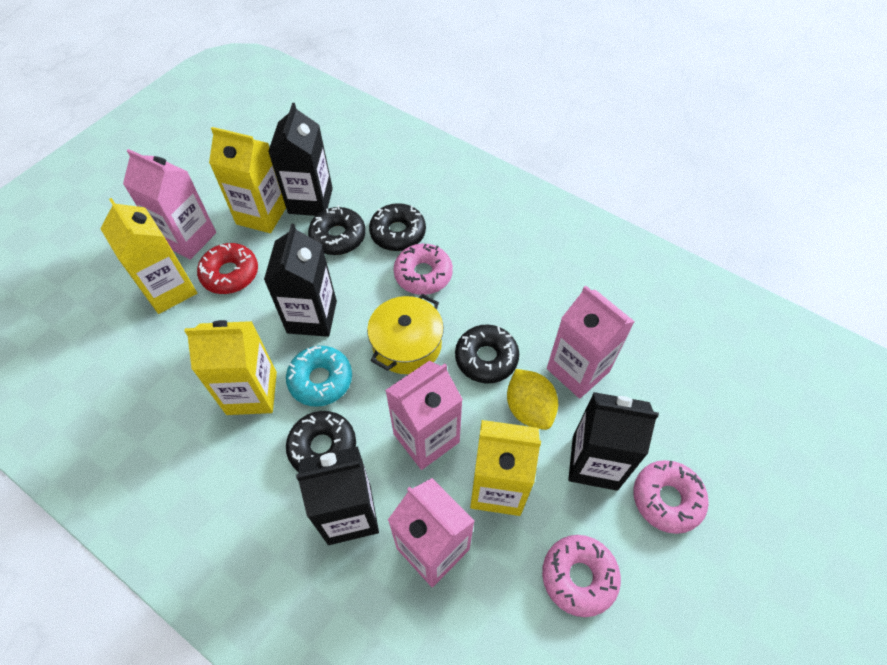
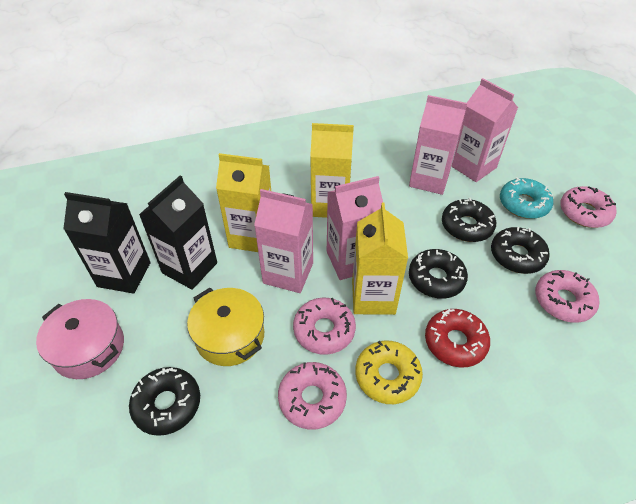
black carton: [264,224,337,337] [268,103,333,216] [296,447,379,545] [568,392,659,491] = 4 -> [63,192,151,294] [139,176,217,290] = 2
pink donut: [393,244,453,295] [542,535,621,617] [633,460,709,534] = 3 -> [278,362,347,430] [293,298,356,354] [535,270,599,323] [560,186,616,228] = 4
pink pot: none = 0 -> [36,299,124,379] = 1
yellow carton: [100,198,197,314] [184,320,277,415] [209,127,286,233] [470,420,541,516] = 4 -> [216,153,271,252] [310,123,354,218] [352,202,408,315] = 3
yellow donut: none = 0 -> [355,340,423,404] = 1
yellow lemon: [507,369,558,430] = 1 -> none = 0

